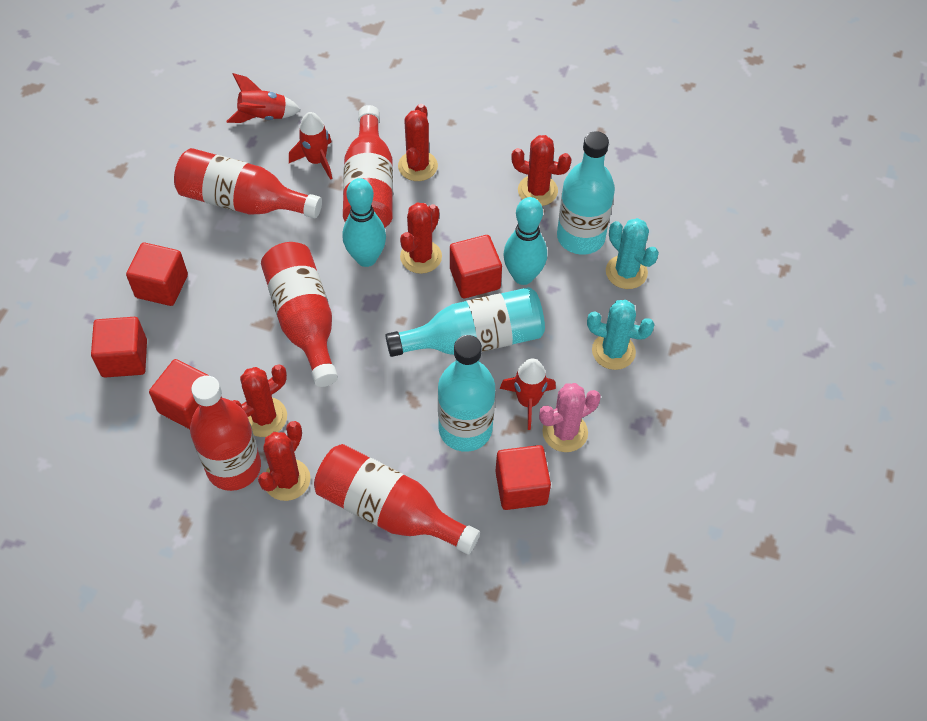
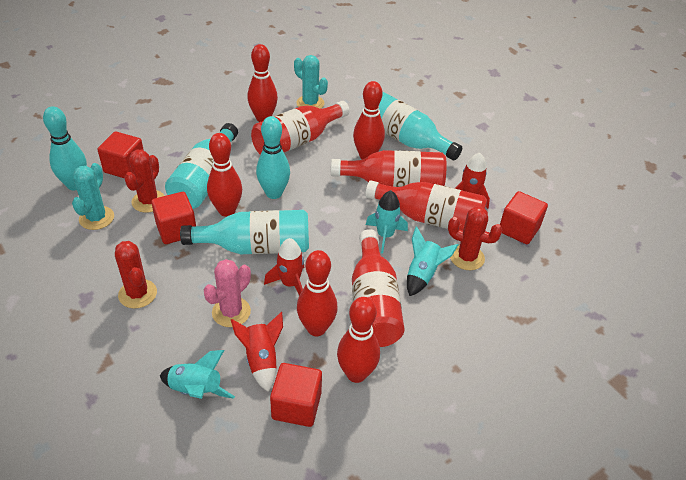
red bottle: [174,148,322,219] [190,376,261,491] [261,242,338,387] [314,444,480,555] [343,105,393,228] = 5 -> [251,101,350,155] [331,150,447,187] [352,229,405,347] [365,180,487,231] = 4
red bowling pin: none = 0 -> [207,133,242,217] [247,44,278,122] [297,250,338,336] [337,297,380,383] [353,81,385,159] = 5
red cactus: [233,364,287,437] [258,421,310,501] [398,104,438,181] [400,202,442,274] [511,135,572,206] = 5 -> [115,241,157,309] [124,150,165,213] [448,206,502,270] = 3
red cube: [91,317,147,378] [126,243,188,306] [149,359,209,429] [450,235,502,298] [495,445,551,510] = 5 -> [97,132,144,178] [151,192,196,244] [270,363,322,427] [500,191,548,244] = 4
turquoise rocket: none = 0 -> [160,350,235,399] [366,190,408,253] [407,226,458,296] = 3

